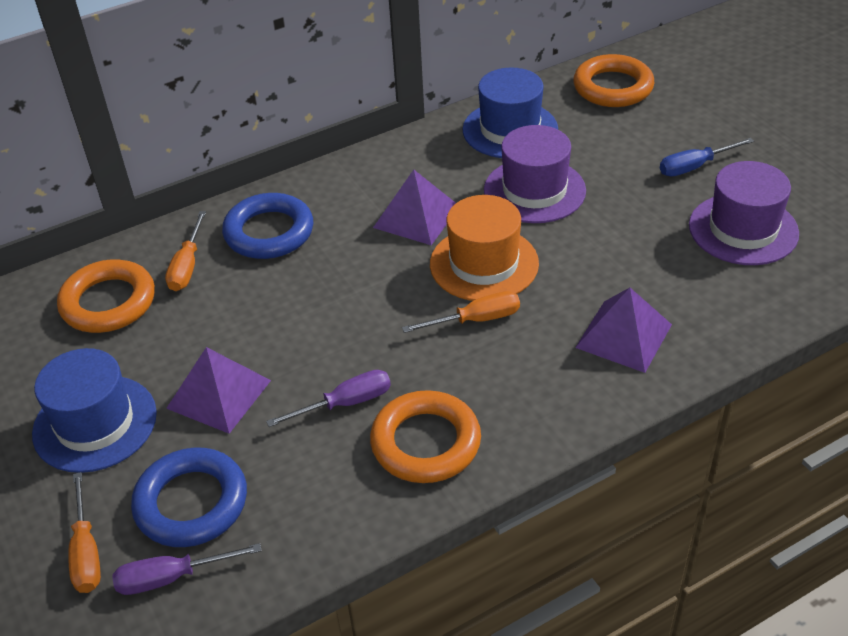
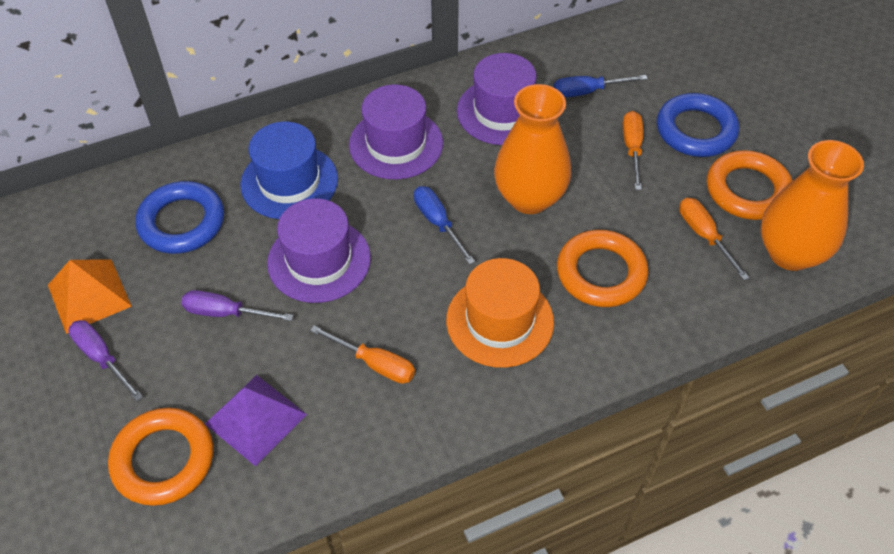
blue hat: [32,348,157,473] [463,68,558,158] = 2 -> [240,122,338,219] = 1
blue screwdriver: [660,138,754,176] = 1 -> [414,186,475,265] [554,75,648,97] = 2
orange pyramid: none = 0 -> [48,259,132,334] = 1
orange vase: none = 0 -> [494,84,571,214] [761,140,864,271] = 2
purple hat: [484,125,586,223] [689,161,799,265] = 2 -> [267,199,371,303] [349,84,443,179] [457,53,537,145] = 3
purple pyramid: [166,347,271,434] [373,170,456,245] [575,288,672,373] = 3 -> [205,375,307,466] = 1

